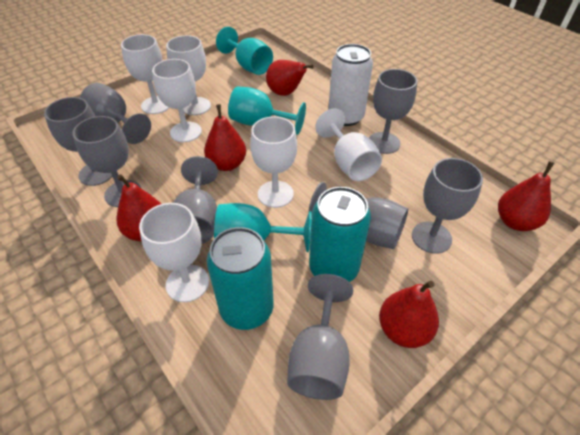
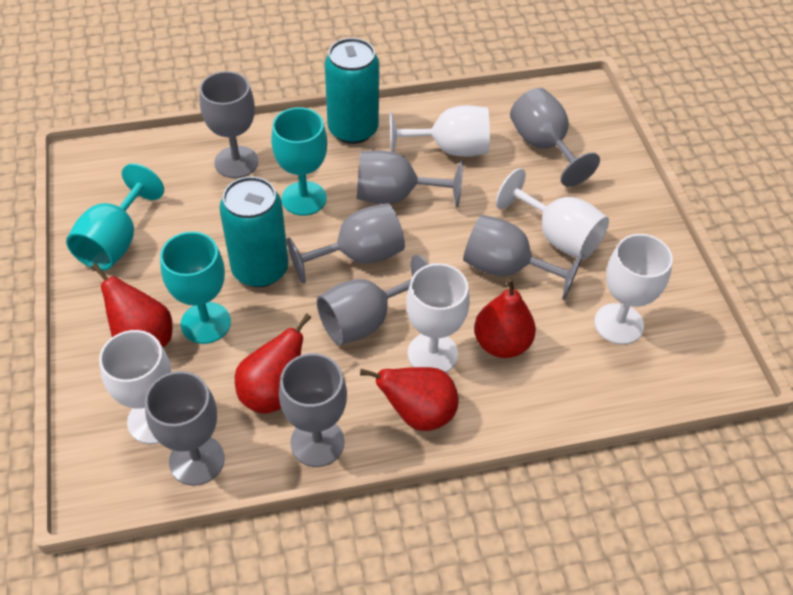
red pear: [117,174,161,241] [204,104,246,171] [266,60,314,96] [379,281,439,348] [498,161,554,231] = 5 -> [91,263,173,347] [235,313,311,414] [360,367,458,431] [474,278,536,358] = 4
white can: [328,44,373,126] = 1 -> none = 0
white goblet: [121,34,170,114] [139,203,209,302] [152,59,202,142] [166,35,211,115] [250,116,297,208] [315,109,382,181] = 6 -> [99,330,171,444] [390,105,490,157] [406,263,470,373] [496,168,609,260] [594,234,673,345] = 5

